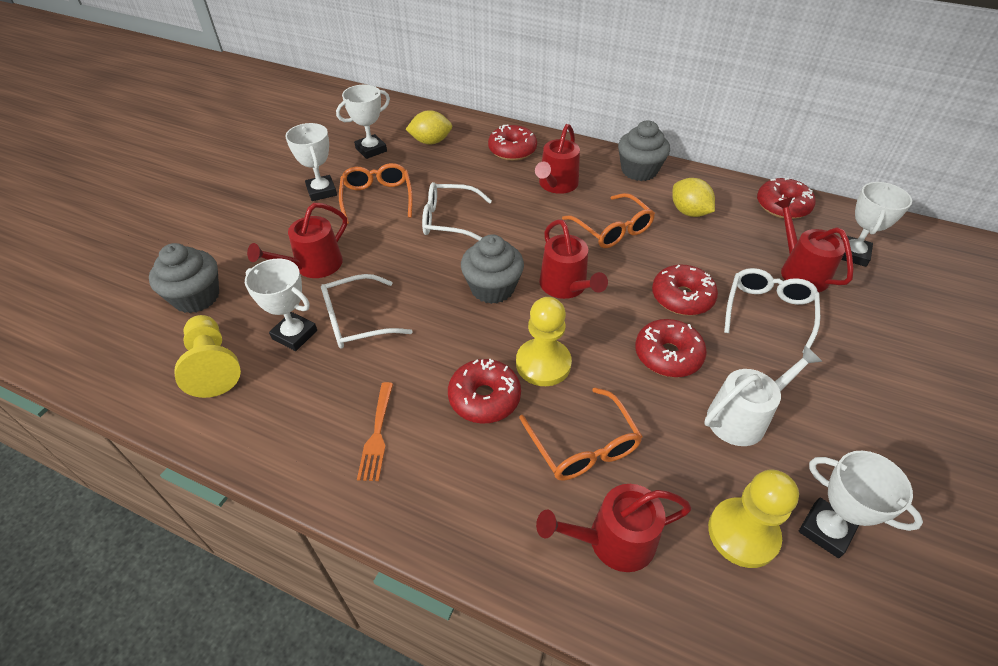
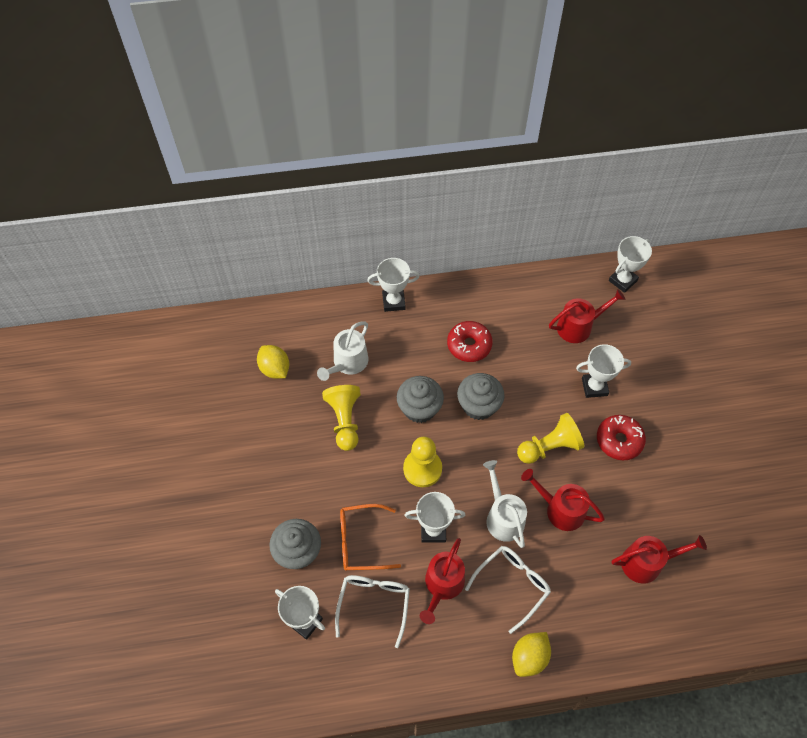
orange fork: [357,382,393,481] = 1 -> none = 0
orange glasses: [339,163,413,224] [519,388,643,481] [562,193,655,248] = 3 -> [340,504,401,571] = 1
red donut: [448,359,521,423] [488,125,537,161] [635,319,707,377] [652,265,718,316] [757,178,816,219] = 5 -> [447,321,493,362] [597,415,646,460] = 2
red watering can: [247,203,347,278] [535,124,580,194] [536,484,692,572] [539,219,608,299] [775,197,854,292] = 5 -> [420,538,465,624] [521,469,605,531] [549,289,625,343] [612,535,707,584] = 4
white glasses: [321,274,413,349] [422,182,492,241] [724,268,820,353] = 3 -> [335,575,410,648] [465,546,551,634] = 2
white watering can: [704,346,822,446] = 1 -> [317,321,368,381] [483,460,527,548] = 2

